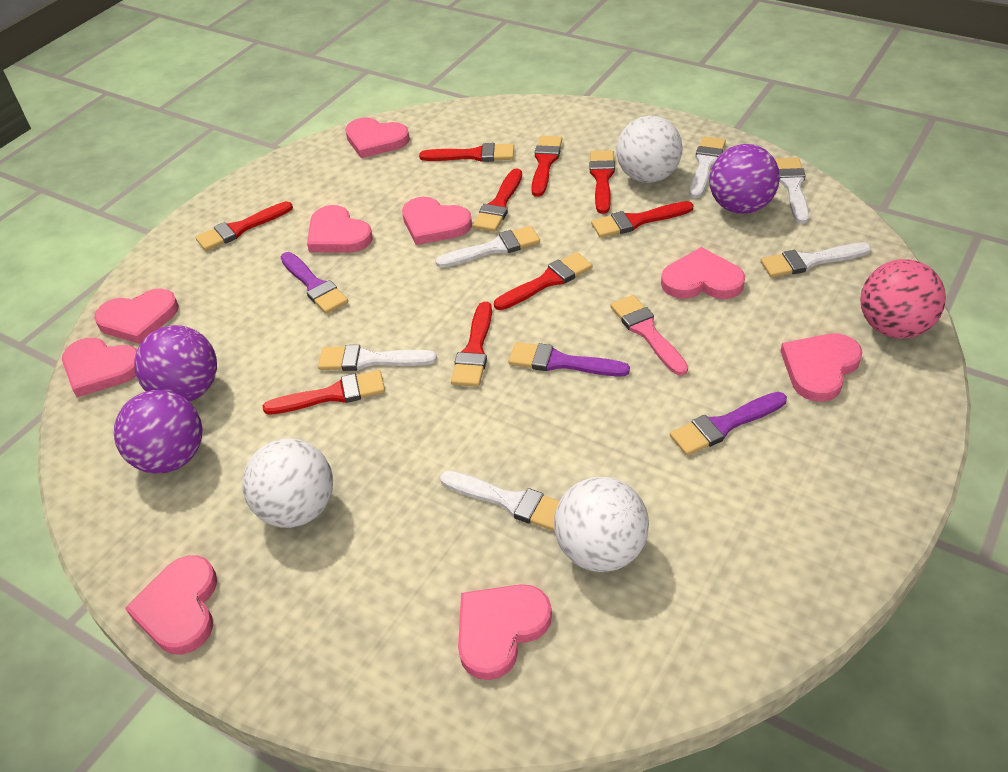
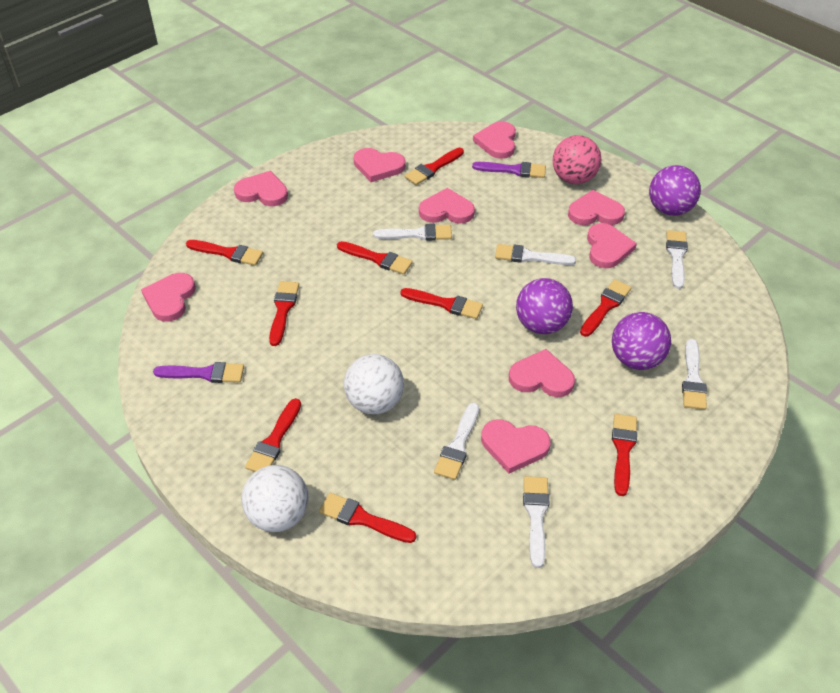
pink brush: [610,295,688,376] = 1 -> none = 0
purple brush: [281,252,348,314] [508,342,630,377] [670,392,787,456] = 3 -> [153,362,244,383] [472,162,546,178] = 2
white ball: [242,439,333,528] [554,477,649,572] [617,116,683,183] = 3 -> [241,465,309,532] [344,354,404,414] = 2

